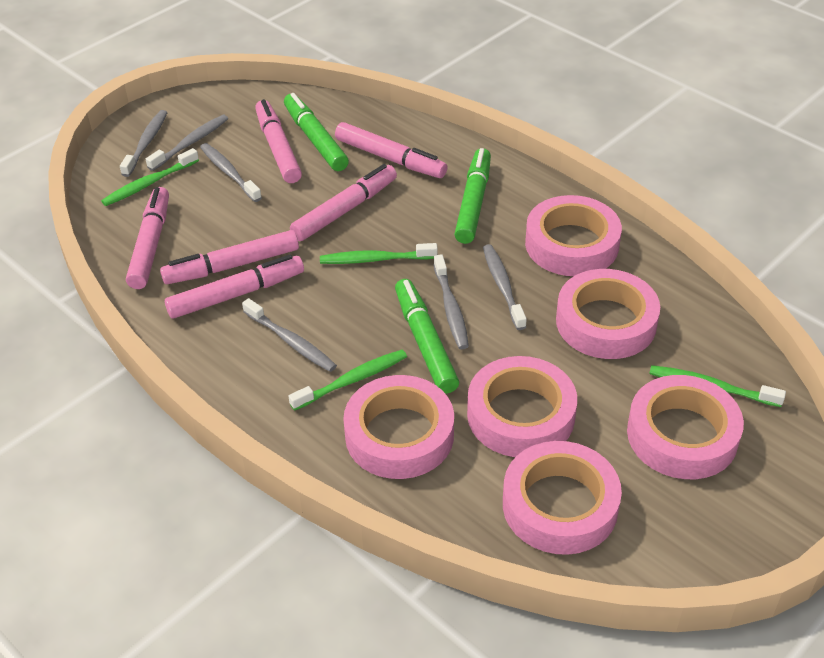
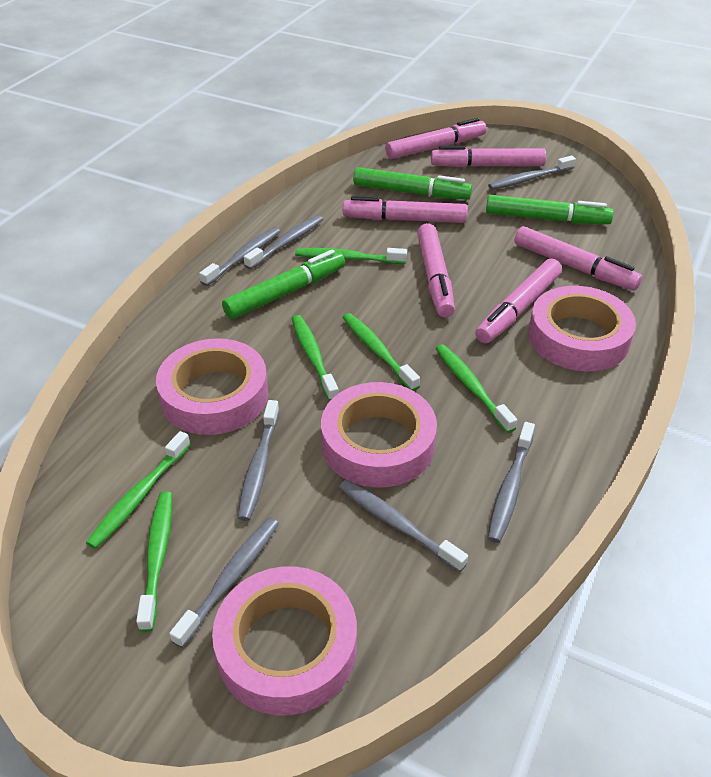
green toothbrush: [101,148,199,206] [288,350,407,411] [320,243,438,264] [649,365,786,407] = 4 -> [86,431,191,549] [136,491,172,632] [291,315,339,401] [295,248,407,264] [343,313,420,391] [435,344,517,433] = 6
grey toothbrush: [120,110,168,177] [146,115,228,171] [200,143,262,202] [242,298,337,372] [433,254,469,349] [483,244,527,330] = 6 -> [169,517,279,648] [199,227,280,286] [238,400,280,521] [244,215,323,269] [339,480,468,572] [488,155,576,190] [488,422,535,543] = 7
pink tape: [343,375,454,479] [467,356,577,457] [503,441,622,555] [525,195,622,276] [556,269,660,359] [627,375,744,479] = 6 -> [156,338,268,435] [212,566,357,715] [321,382,437,488] [528,286,636,372] = 4

